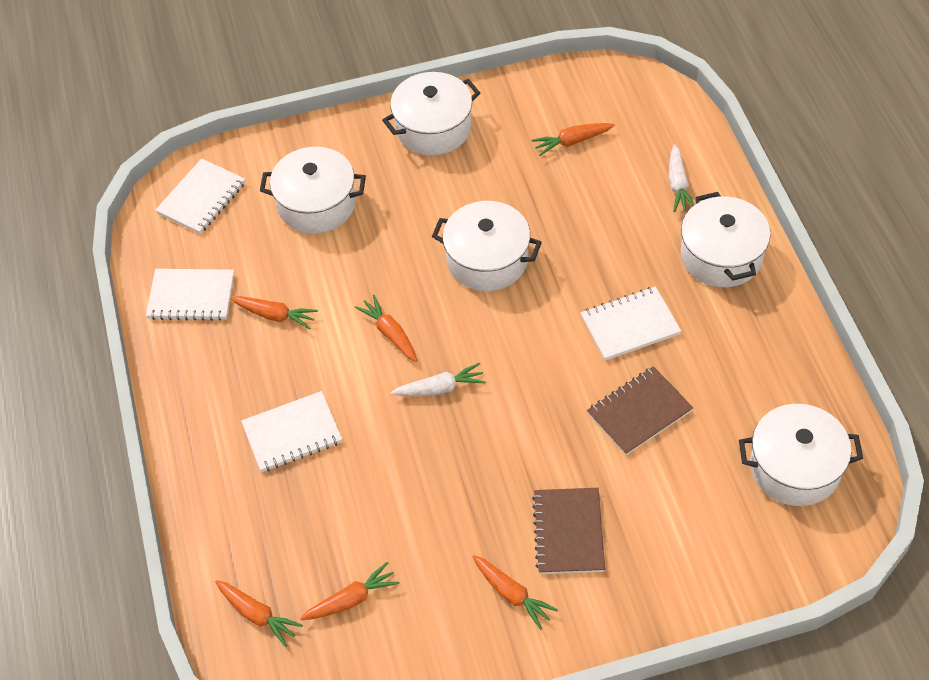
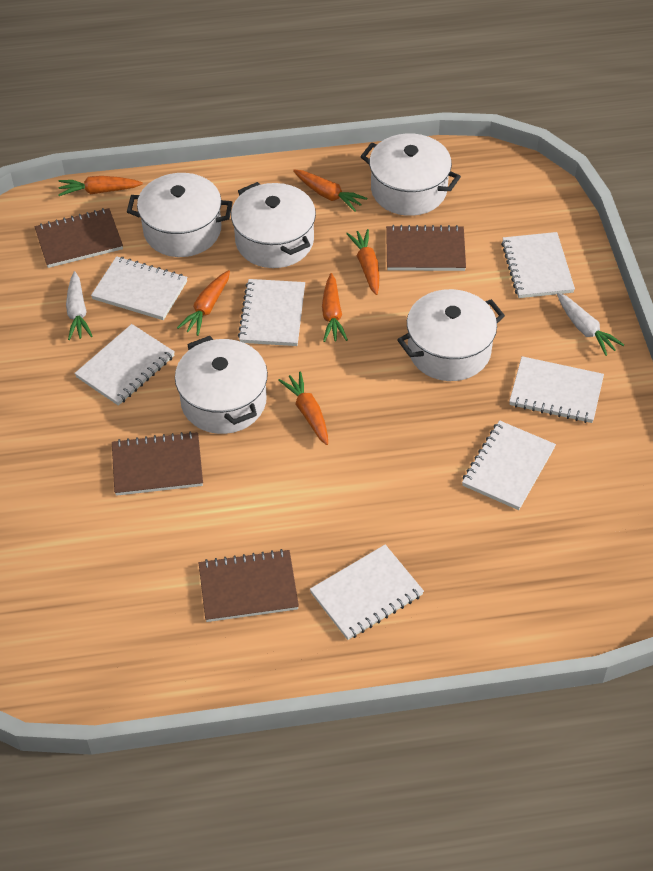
brown notebook: [532,488,605,574] [587,366,693,455] = 2 -> [35,208,123,268] [112,431,203,496] [199,549,299,622] [386,225,466,271] = 4
white notebook: [146,269,234,321] [155,159,245,234] [241,391,342,472] [581,286,681,361] = 4 -> [74,324,175,406] [91,256,188,320] [238,279,305,346] [310,545,424,640] [462,420,556,510] [501,232,575,298] [509,356,604,423] = 7

